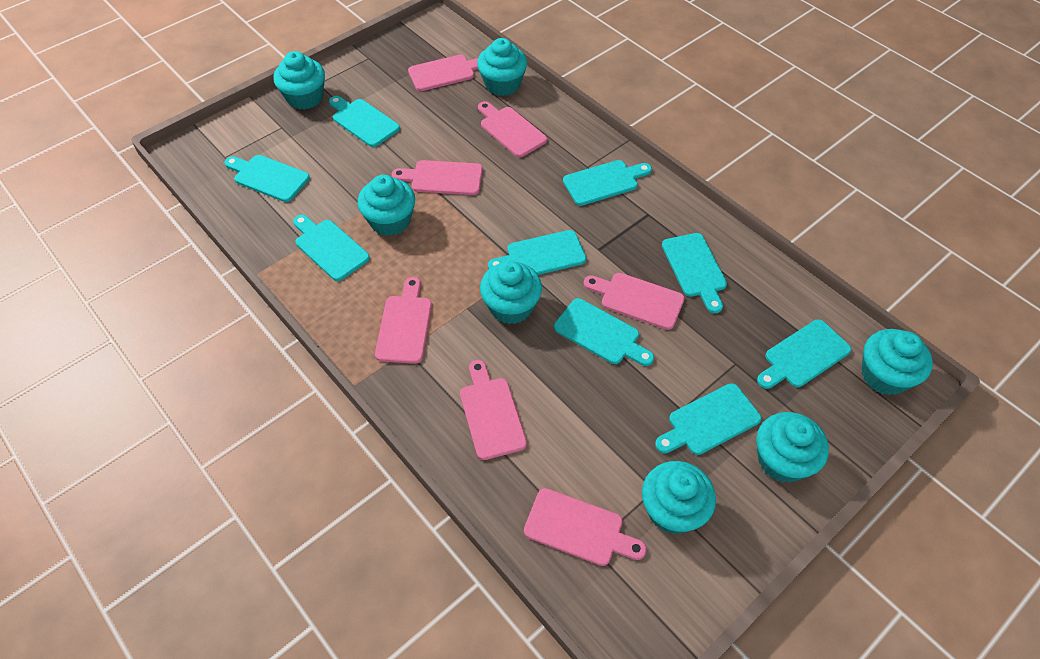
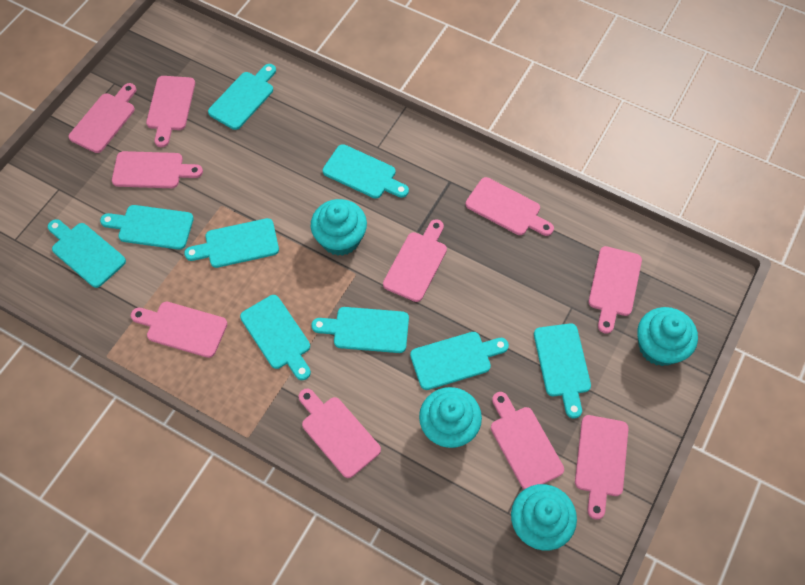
pink cutting board: [375,277,432,364] [392,160,483,195] [408,55,478,91] [460,360,527,460] [478,101,547,157] [524,488,647,566] [584,273,685,330] = 7 -> [68,83,136,153] [112,151,203,188] [131,302,227,358] [146,76,195,147] [299,388,381,478] [383,219,447,302] [466,177,554,236] [491,392,564,489] [575,415,628,519] [588,246,642,334] = 10
turquoise cupcake: [273,51,325,110] [357,175,415,236] [477,38,527,96] [480,261,542,324] [642,461,716,534] [756,412,829,483] [861,329,933,395] = 7 -> [311,199,367,256] [419,387,482,448] [511,484,577,551] [637,307,698,366] = 4

